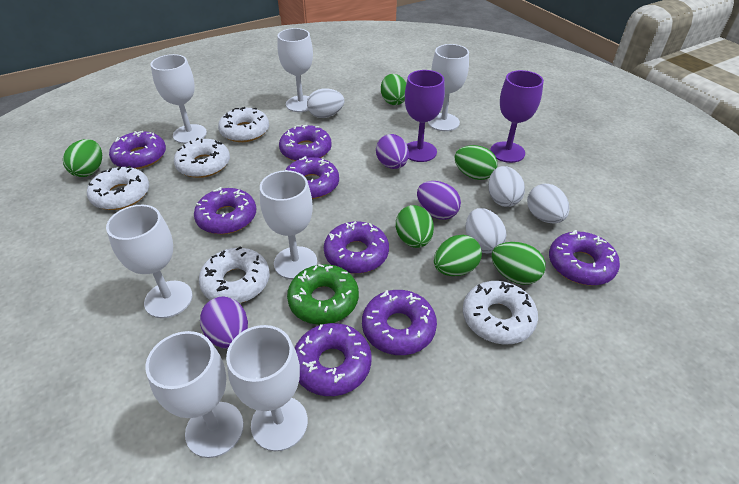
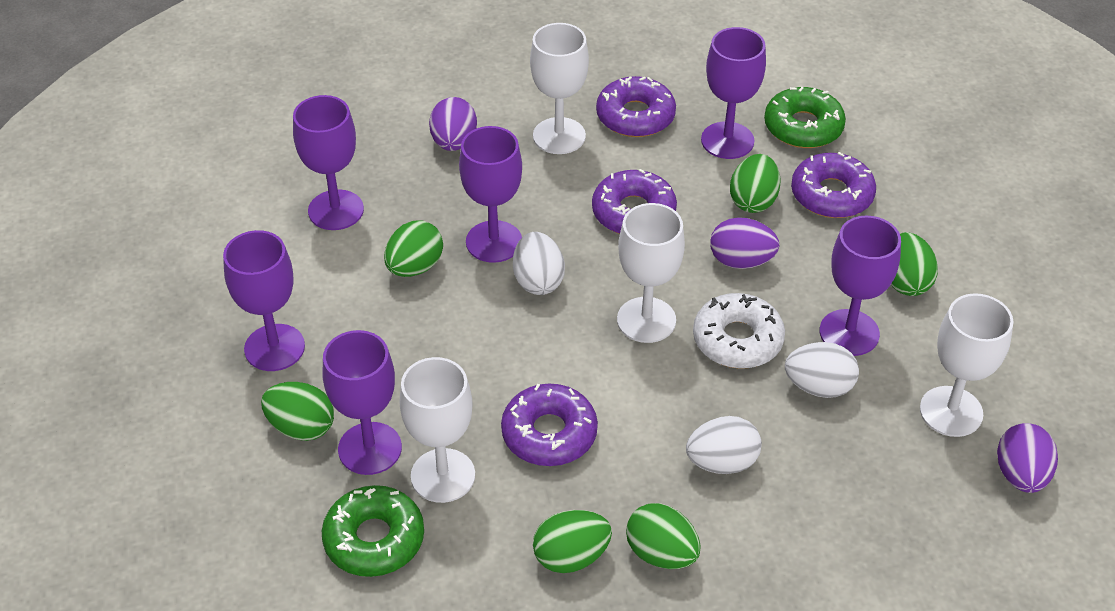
green donut: [287,264,359,325] = 1 -> [322,485,424,577] [764,87,846,148] = 2
purple donut: [109,131,166,169] [194,187,256,234] [279,125,332,161] [285,156,339,199] [295,323,371,396] [324,221,389,274] [362,290,437,355] [549,230,620,286] = 8 -> [501,383,598,466] [592,169,677,234] [596,76,676,137] [791,152,876,218] = 4
purple goblet: [405,70,445,162] [490,70,544,163] = 2 -> [223,230,305,371] [293,95,364,230] [322,330,402,475] [459,126,522,263] [701,27,766,159] [820,216,901,356] = 6
white donut: [87,166,149,210] [174,138,230,178] [199,246,270,304] [218,107,269,142] [463,281,538,345] = 5 -> [693,293,785,369] = 1
white egg: [307,88,344,118] [466,208,506,254] [488,166,525,207] [527,184,569,224] = 4 -> [513,232,565,295] [686,416,762,474] [785,342,859,398] = 3
white goblet: [106,205,193,318] [145,331,244,458] [151,54,207,144] [226,325,308,451] [260,170,317,279] [277,28,313,112] [428,44,469,131] = 7 -> [399,357,475,503] [530,23,589,154] [617,203,685,343] [920,293,1013,437] = 4

